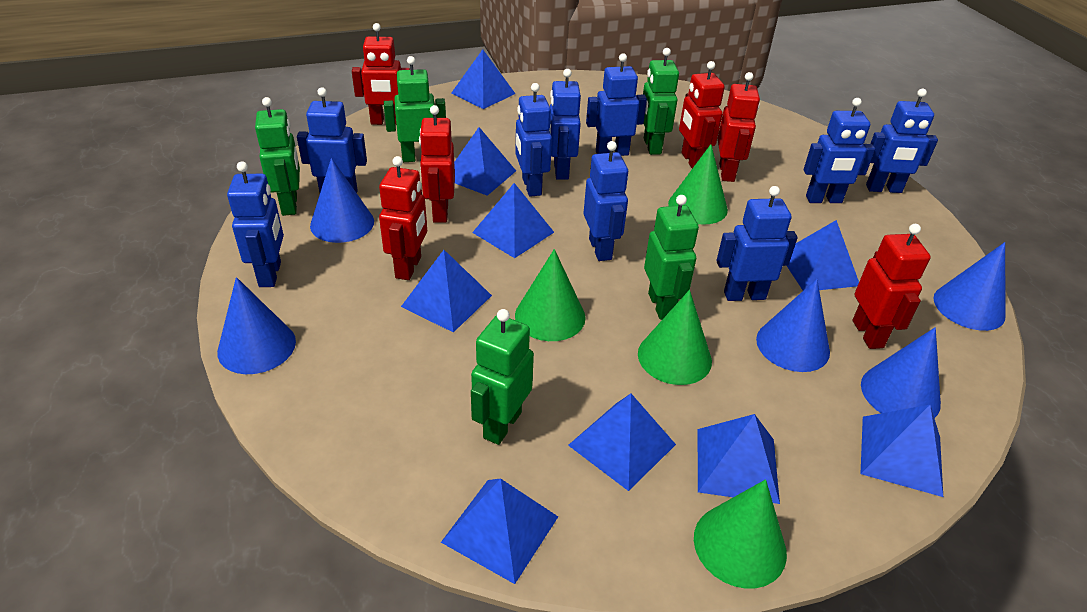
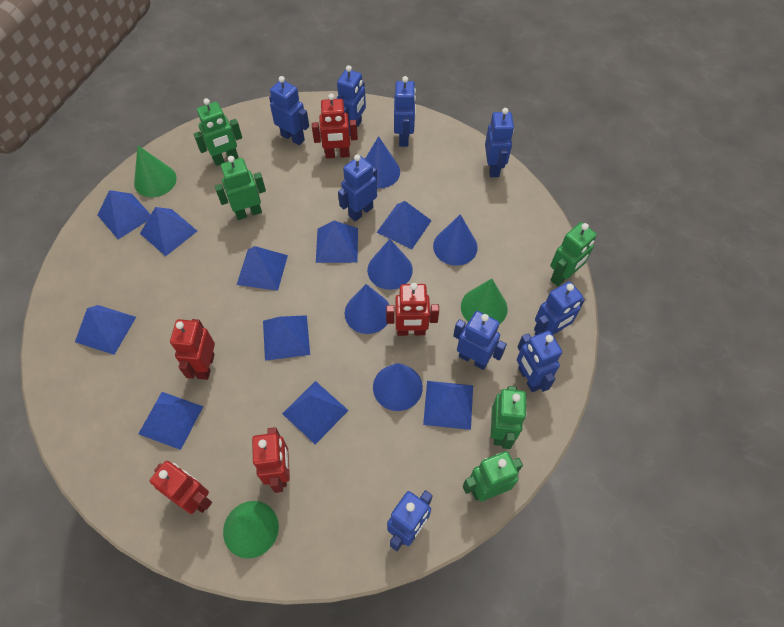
blue pyramid: [401,250,492,332] [441,478,558,584] [451,49,516,109] [454,127,516,196] [472,183,554,258] [568,394,676,491] [698,414,780,504] [787,220,859,291] [860,405,943,497] = 9 -> [75,305,136,355] [97,190,151,239] [138,392,203,450] [140,207,197,256] [237,246,288,291] [263,315,310,361] [282,381,349,444] [316,221,358,263] [377,201,432,249] [423,381,473,430] = 10
green cone: [515,249,586,341] [638,290,712,385] [668,144,728,225] [694,479,787,589] = 4 -> [134,146,177,197] [223,501,279,559] [461,279,508,324] = 3
red robot: [352,23,410,125] [379,156,427,280] [419,105,455,223] [679,61,725,168] [717,72,760,182] [853,224,931,349] = 6 -> [150,461,212,514] [170,319,215,380] [252,427,290,493] [312,94,358,159] [386,283,439,336] = 5

